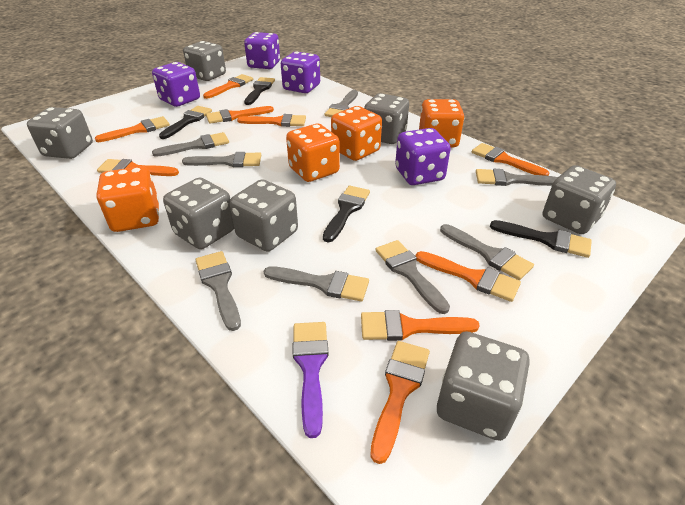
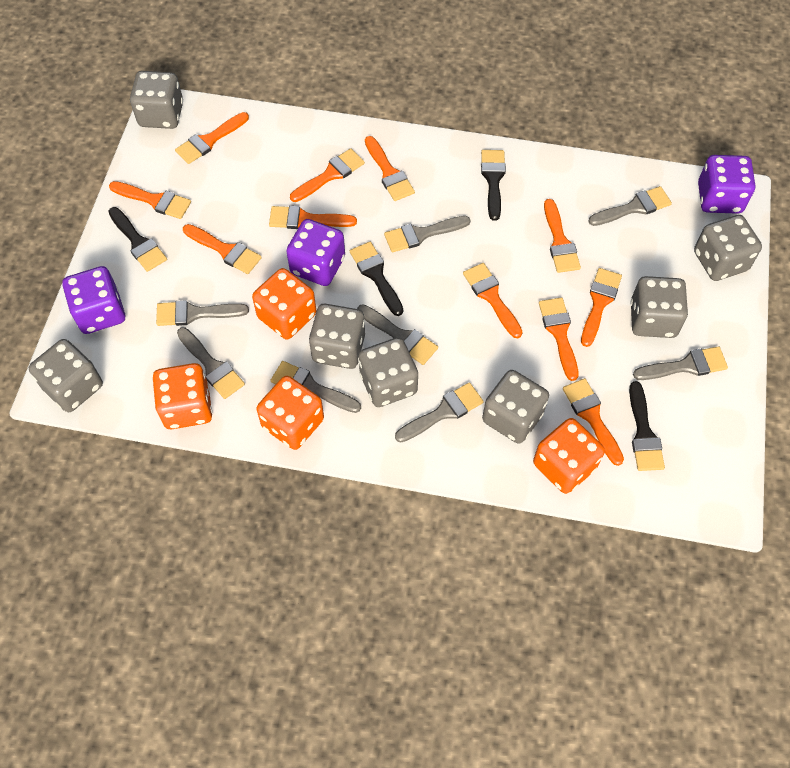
orange brush: [95,116,170,142] [97,159,179,176] [203,74,253,99] [206,106,274,124] [237,114,306,127] [361,310,480,341] [370,341,430,464] [416,251,521,302] [472,143,549,176] = 9 -> [109,181,191,219] [175,112,249,164] [183,224,262,274] [269,206,357,229] [290,148,365,202] [365,136,415,201] [463,263,523,338] [539,297,578,381] [544,199,581,273] [563,378,624,466] [581,268,622,347] = 11
purple brush: [293,322,329,438] = 1 -> none = 0
purple dice: [152,62,200,107] [244,32,280,69] [281,51,320,93] [395,128,451,185] = 4 -> [62,266,125,334] [286,219,345,286] [698,155,755,214] = 3

